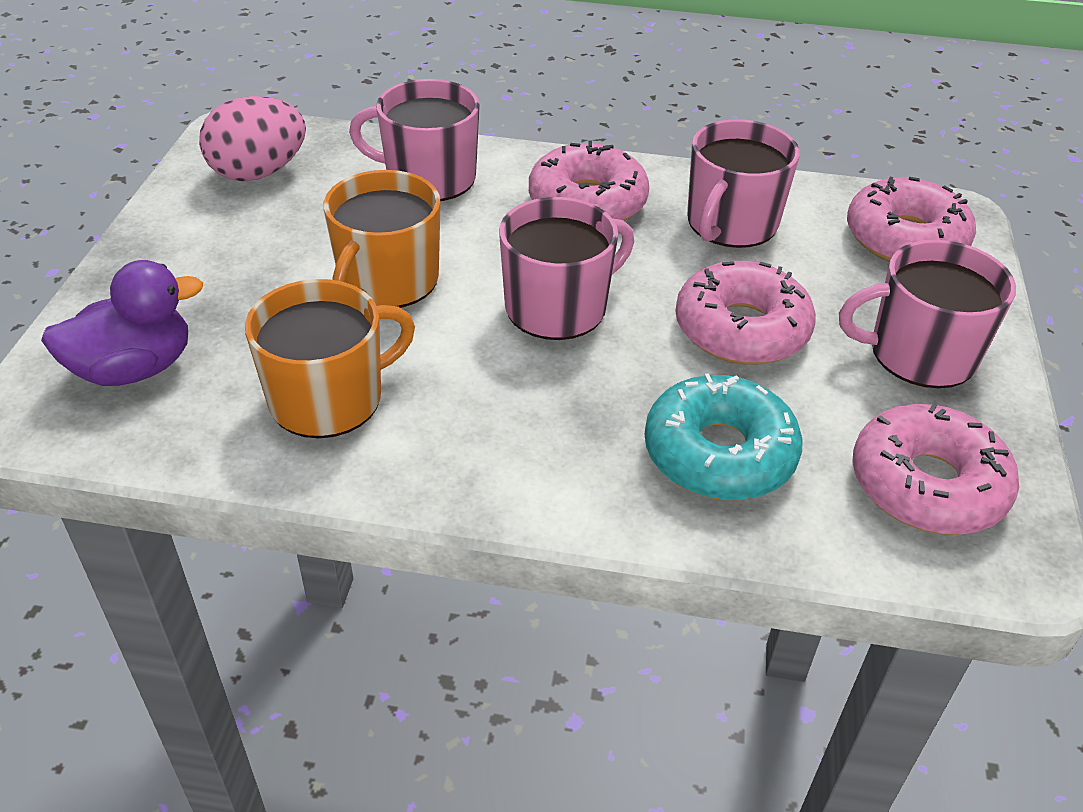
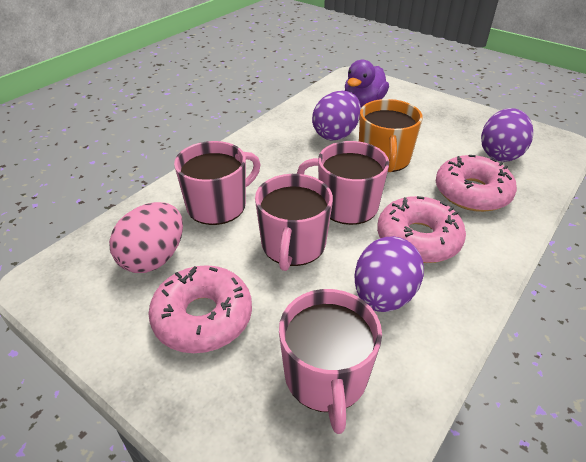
orange mug: [245,279,415,438] [324,170,441,308] = 2 -> [359,99,423,172] = 1
pink donut: [529,140,649,220] [676,261,816,365] [847,177,976,262] [852,403,1019,535] = 4 -> [148,265,252,353] [377,196,466,263] [436,155,517,212] = 3
purple egg: none = 0 -> [312,91,361,141] [355,236,424,312] [481,108,533,162] = 3
turquoise donut: [645,373,803,500] = 1 -> none = 0

